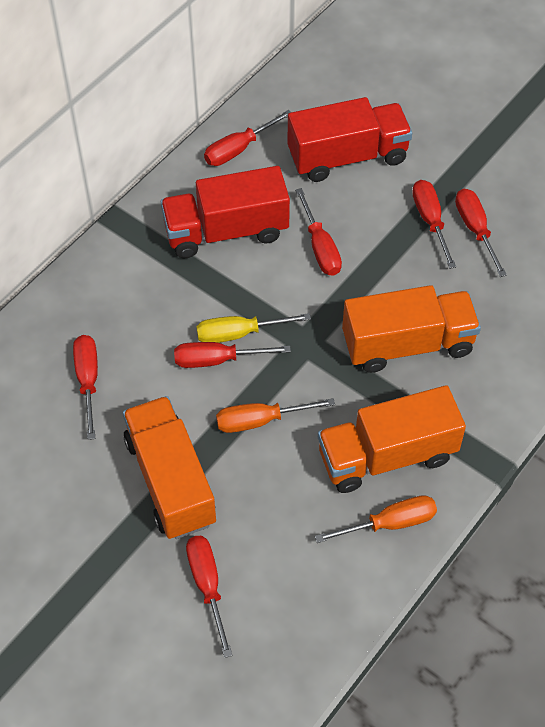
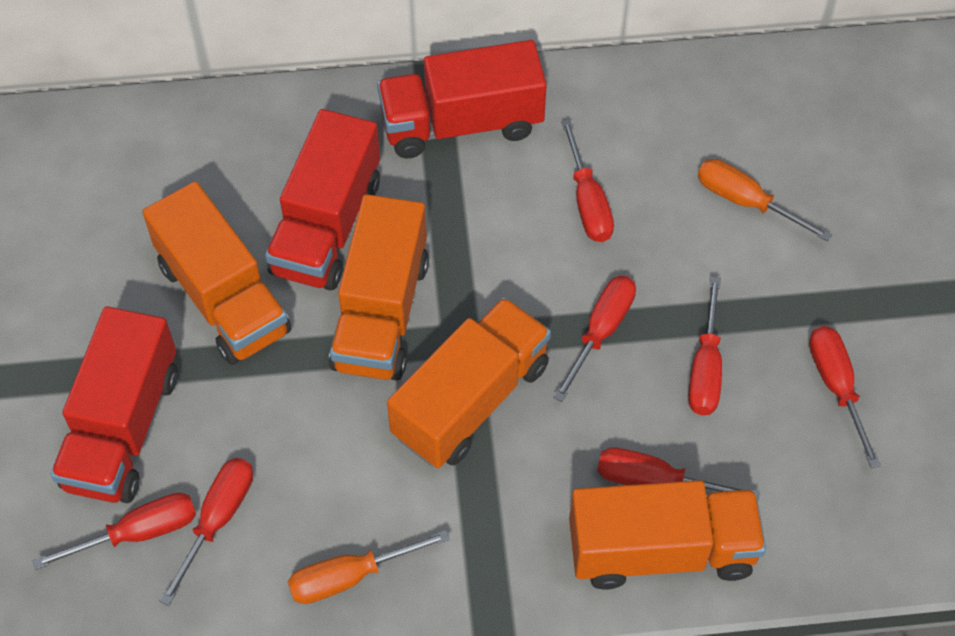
orange truck: [123,396,216,539] [318,385,466,493] [342,285,481,373] = 3 -> [142,181,292,365] [329,194,429,381] [387,297,551,468] [569,480,766,589] = 4
red truck: [161,166,290,258] [287,97,412,182] = 2 -> [51,306,178,503] [265,109,380,290] [377,40,547,158] = 3
yellow screwdriver: [196,313,311,343] = 1 -> none = 0

